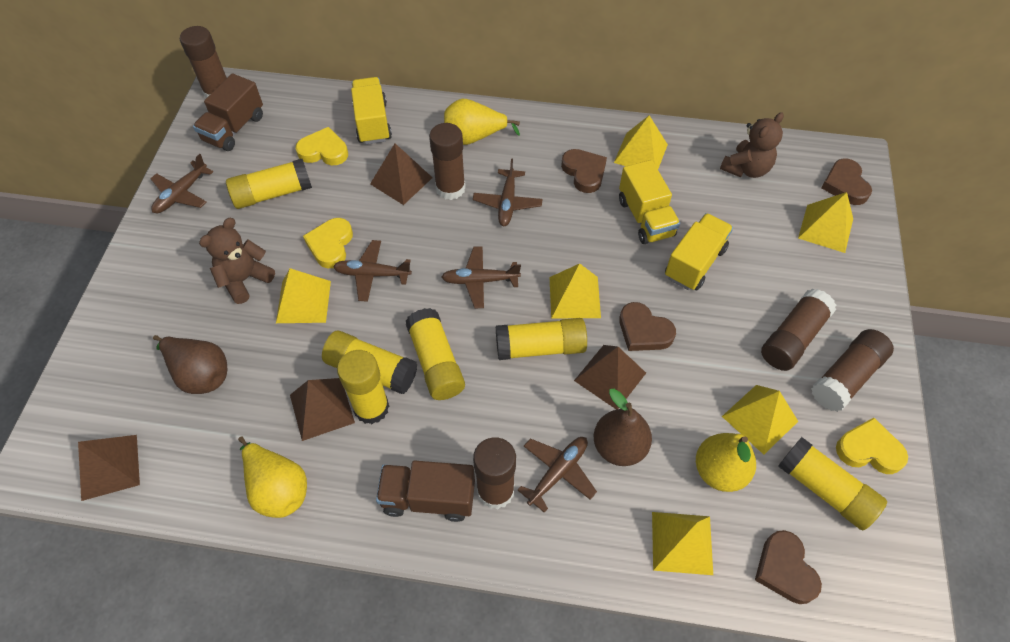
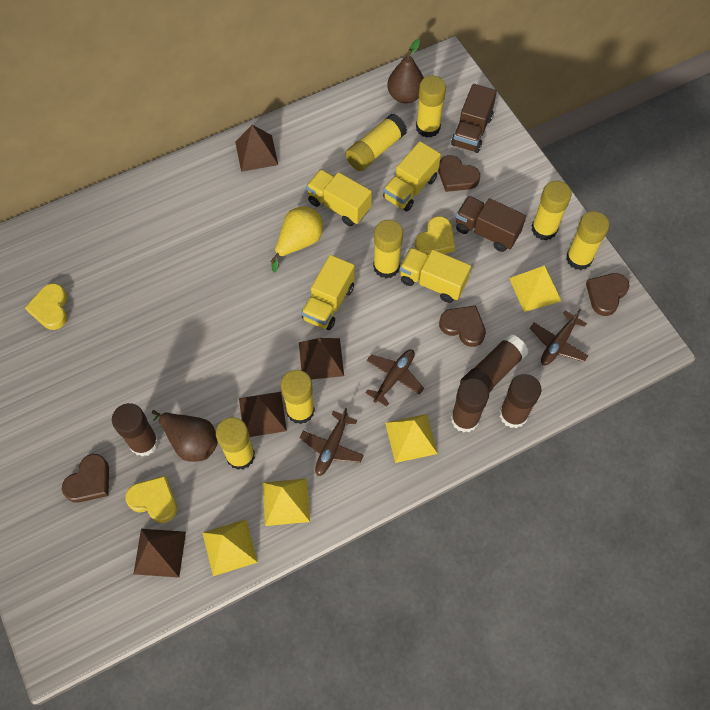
brown glue stick: [180,26,227,98] [429,123,466,200] [473,437,516,509] [761,289,836,371] [811,329,894,412] = 5 -> [112,403,158,457] [451,379,489,433] [460,334,529,393] [499,374,542,428] = 4
brown plane: [150,154,213,213] [333,240,412,302] [441,246,521,308] [473,158,542,226] [518,437,597,513] = 5 -> [299,408,364,476] [365,349,424,407] [530,309,588,365] = 3
brown teddy bear: [199,218,275,304] [720,112,784,178] = 2 -> none = 0
yellow glue stick: [226,159,312,209] [322,331,417,394] [337,350,389,424] [406,308,465,400] [496,318,587,360] [778,437,887,530] = 6 -> [216,417,255,470] [281,370,315,424] [345,114,407,171] [373,220,403,278] [416,76,446,138] [531,181,572,241] [566,211,609,270] = 7
yellow pear: [238,436,307,518] [444,99,520,145] [696,433,756,492] = 3 -> [270,207,323,272] = 1
yellow pyramid: [276,268,331,323] [549,264,601,318] [614,115,668,169] [652,512,713,575] [722,385,798,455] [798,192,853,253] = 6 -> [202,519,258,576] [263,478,310,526] [385,414,438,463] [509,266,561,312] = 4
yellow truck: [351,77,392,144] [619,160,680,244] [665,213,733,290] = 3 -> [301,255,355,330] [306,169,372,226] [383,141,441,212] [400,247,471,303] = 4

